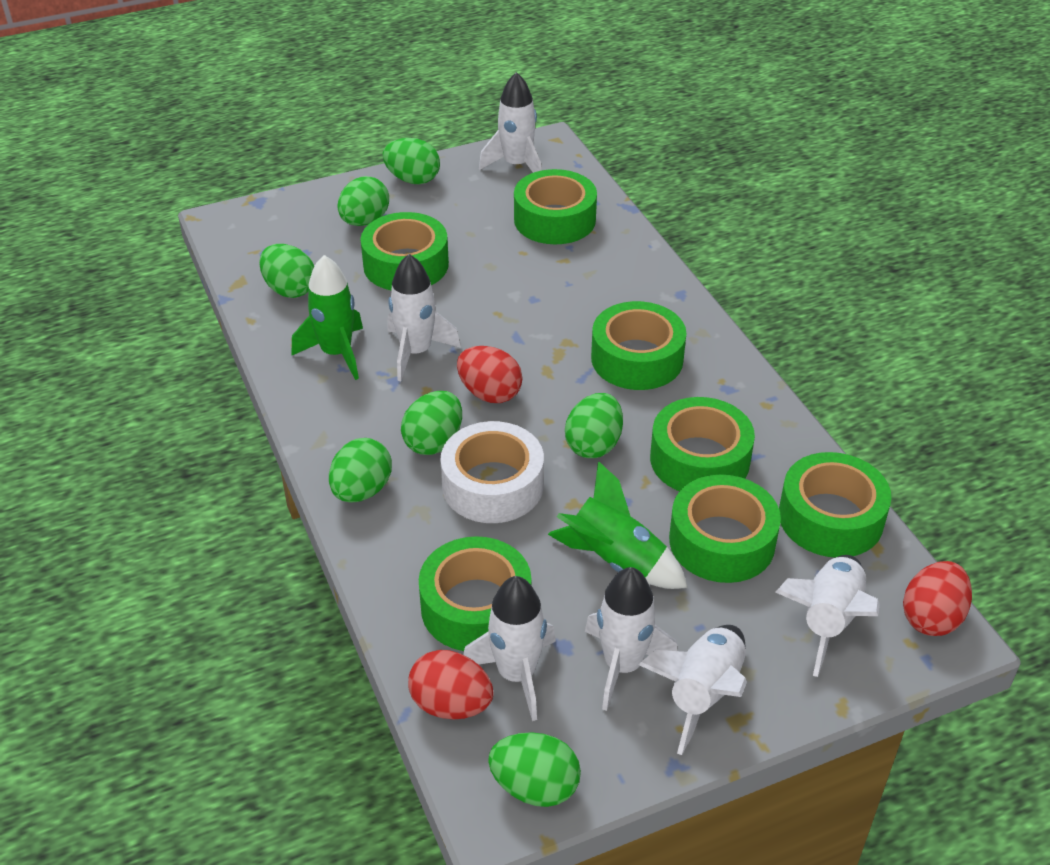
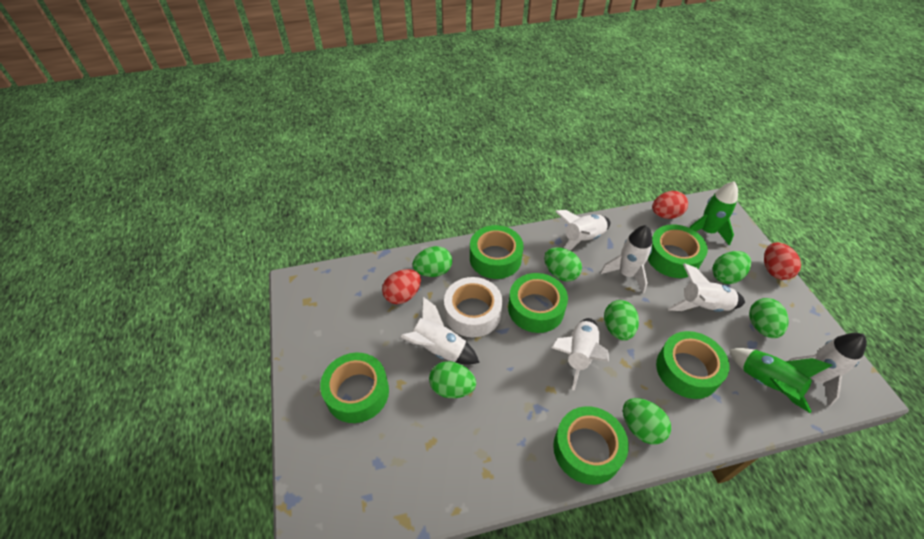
green tape: [360,212,449,291] [419,536,531,651] [514,169,597,244] [591,301,686,390] [650,397,755,491] [669,475,781,583] [779,452,892,558] = 7 -> [320,353,389,423] [470,225,524,279] [508,273,568,333] [553,406,629,485] [648,224,708,278] [656,331,729,399] = 6

